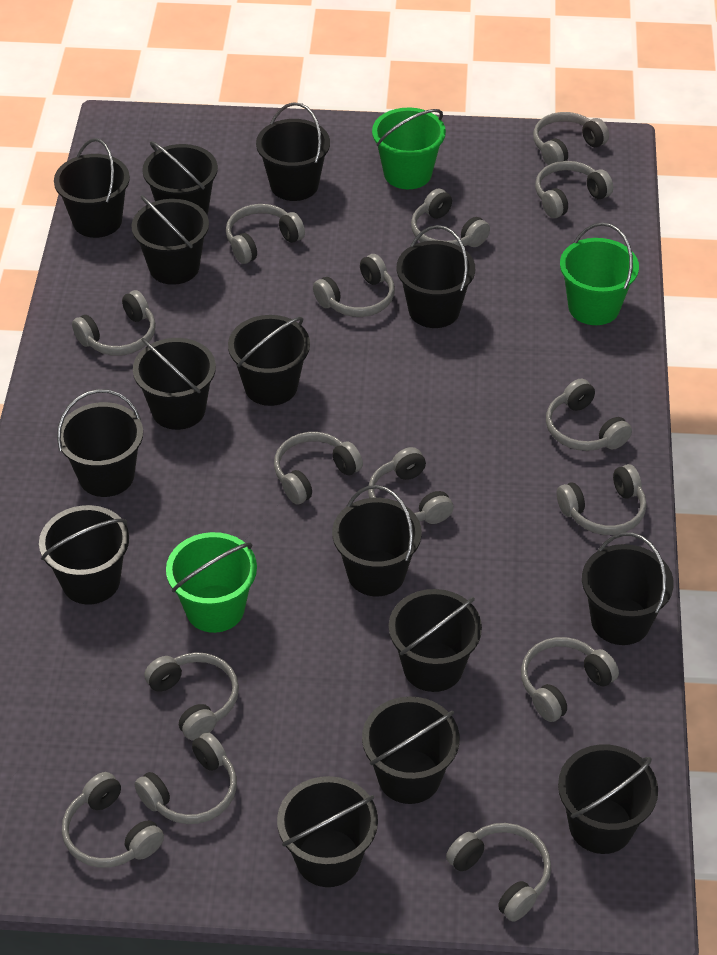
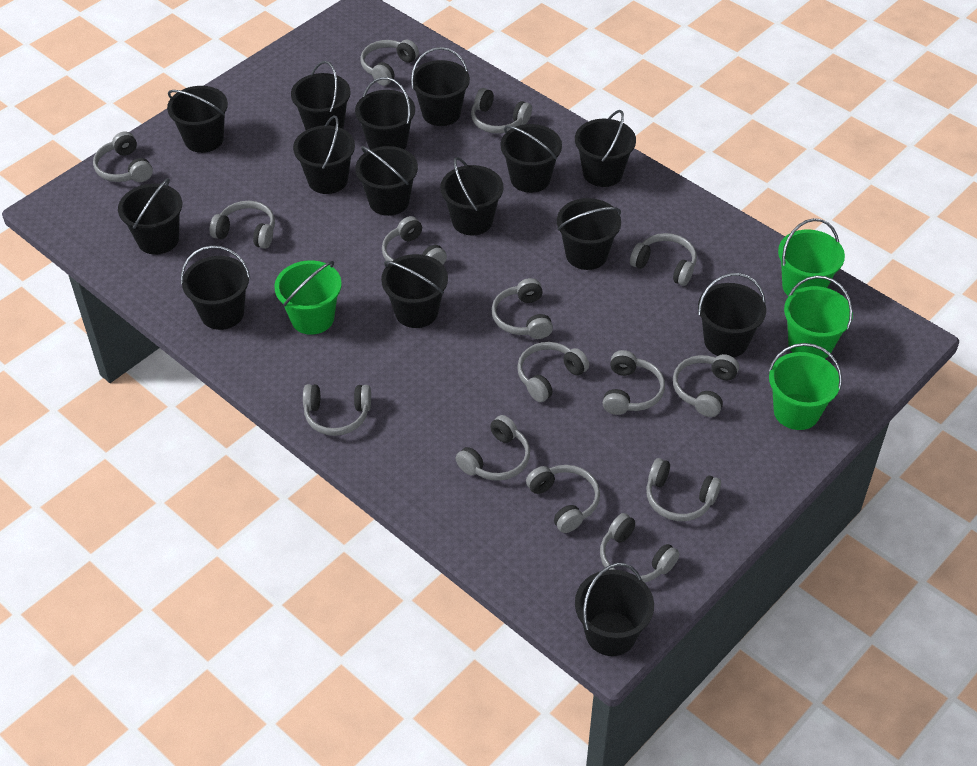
green bucket: [166,532,257,633] [372,107,446,189] [560,223,639,325] = 3 -> [274,260,342,335] [769,343,842,430] [778,218,845,295] [784,275,853,359] = 4

